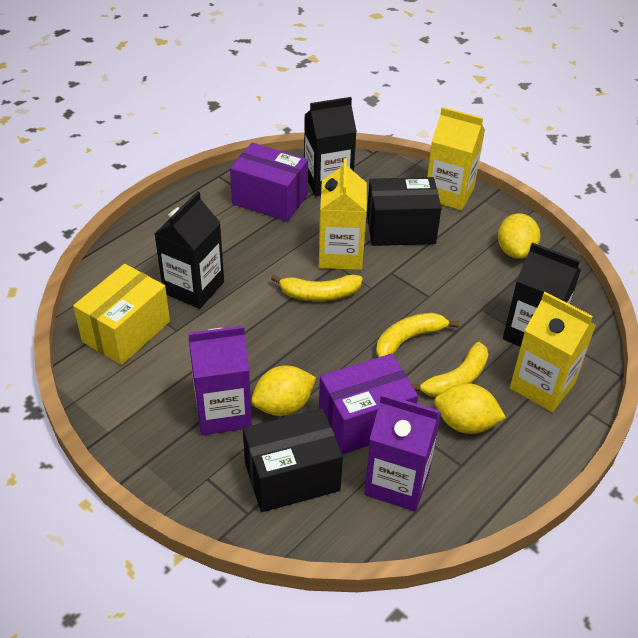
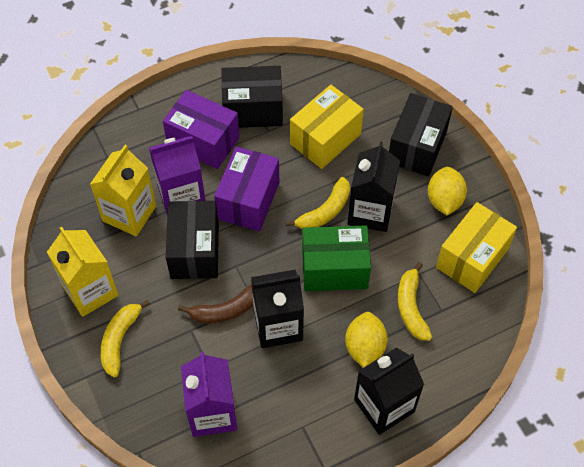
black box: [243,408,343,512] [367,177,441,246] = 2 -> [166,201,219,279] [221,66,283,128] [389,93,453,177] = 3
brown banana: none = 0 -> [178,284,253,324] = 1
green box: none = 0 -> [302,225,371,291] = 1
yellow box: [73,264,170,365] = 1 -> [290,85,364,169] [436,202,517,293] = 2
yellow carton: [319,158,367,270] [427,107,485,210] [510,292,596,412] = 3 -> [47,227,119,317] [90,145,156,236] = 2
yellow lemon: [251,366,316,416] [434,383,506,434] [498,213,541,259] = 3 -> [345,312,388,368] [428,167,467,215] = 2

